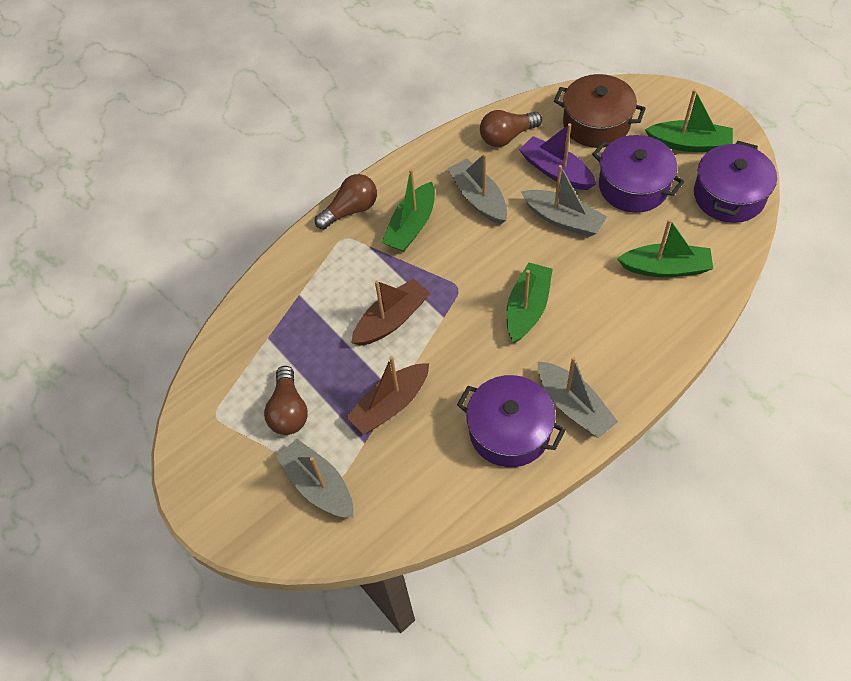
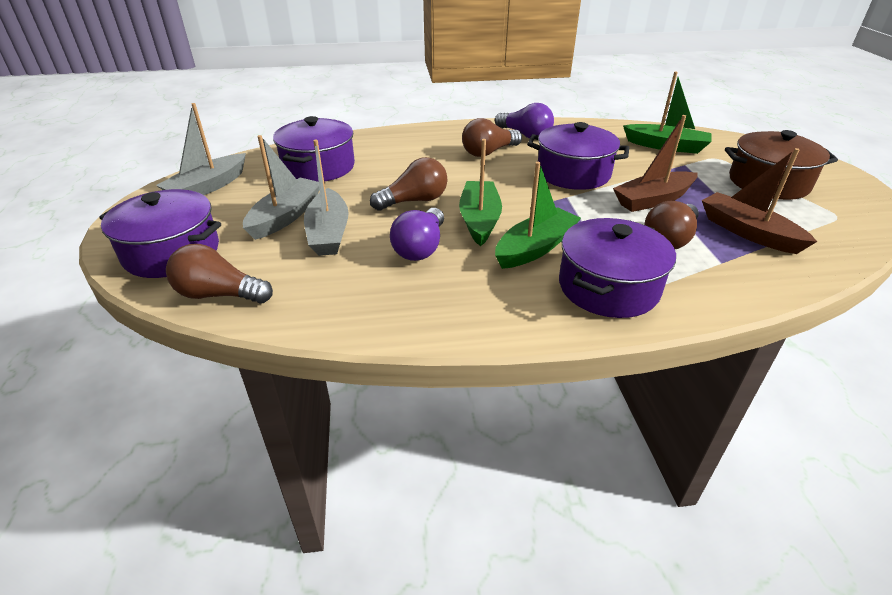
brown light bulb: [264,366,308,435] [315,174,377,230] [480,110,542,147] = 3 -> [166,244,273,304] [370,157,447,211] [462,118,522,157] [644,201,699,249] = 4
green boat: [382,169,435,252] [506,263,552,343] [617,219,713,277] [645,89,733,152] = 4 -> [459,139,502,246] [495,162,581,269] [623,72,712,154] = 3
grey boat: [276,439,354,518] [448,154,507,224] [521,165,607,237] [538,356,618,438] = 4 -> [156,103,246,195] [243,135,319,240] [304,140,349,256] = 3
purple boat: [519,123,596,190] = 1 -> none = 0
purple light bulb: none = 0 -> [390,208,444,261] [495,103,554,140] = 2
purple pot: [457,375,565,467] [592,135,684,213] [694,141,777,223] = 3 -> [99,189,221,278] [273,116,355,182] [527,122,629,190] [559,218,676,318] = 4

